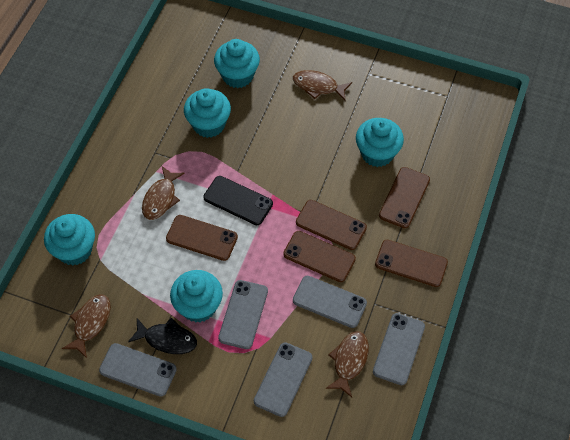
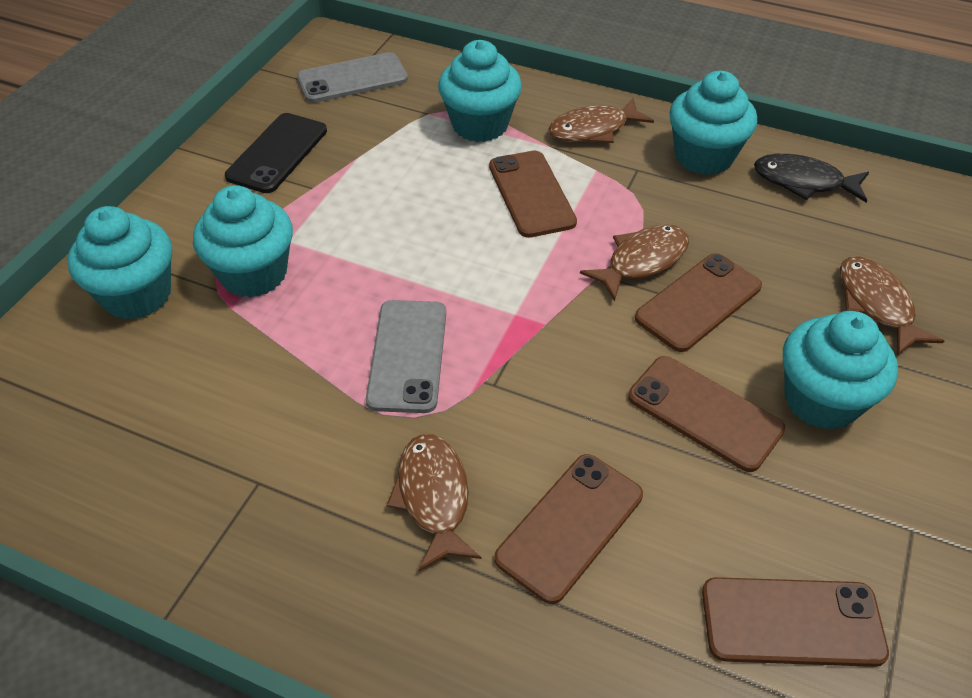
grey phone: [99,343,177,397] [218,280,268,349] [254,342,313,417] [293,276,367,328] [373,313,425,385] = 5 -> [297,52,408,103] [366,300,446,413] = 2

